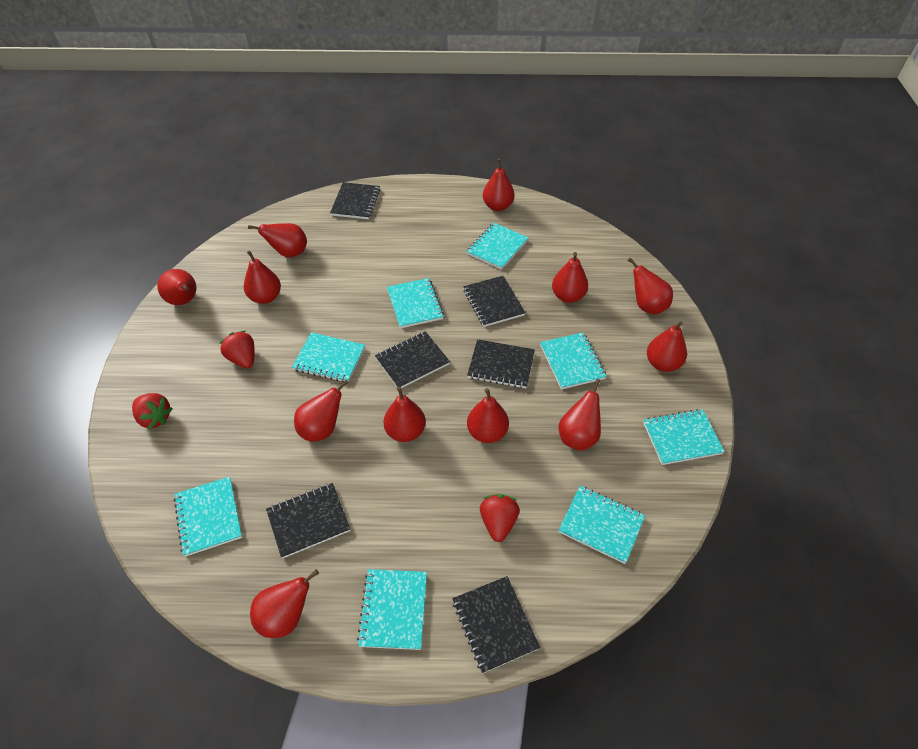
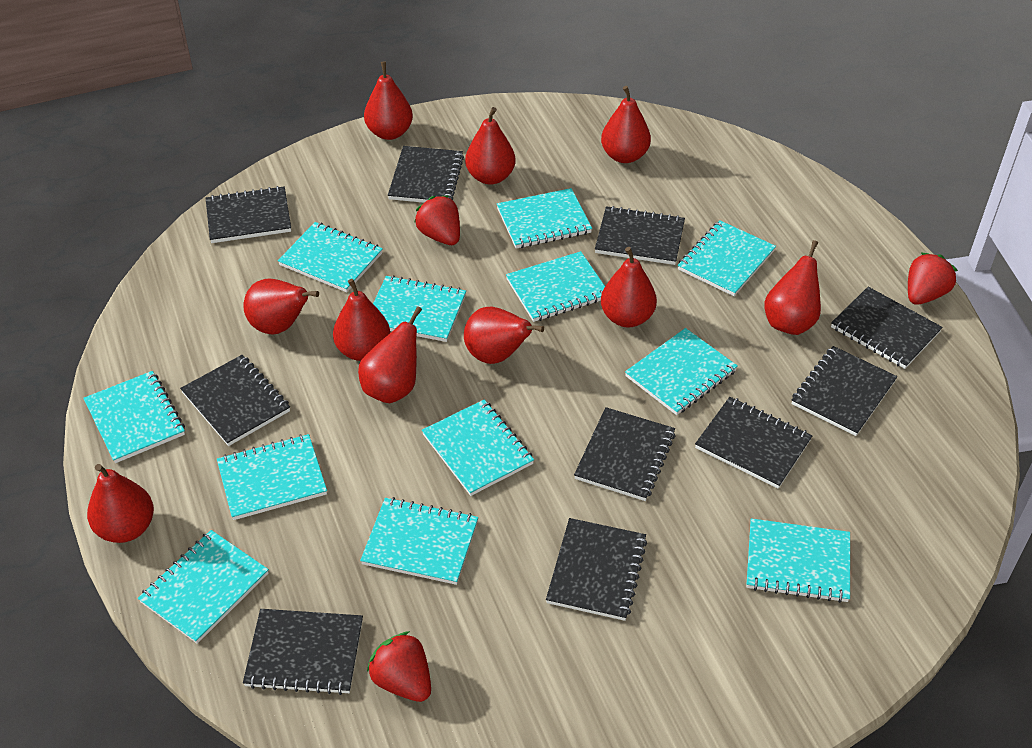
black notebook: [266,483,350,559] [330,182,380,219] [375,331,450,388] [452,576,540,673] [463,276,525,327] [467,339,535,389] = 6 -> [180,355,290,446] [206,186,291,243] [243,609,363,695] [388,146,464,203] [546,518,647,621] [574,407,675,501] [595,206,685,265] [695,397,812,489] [792,346,897,436] [831,287,943,369] = 10
red pear: [157,269,196,305] [244,250,281,304] [248,223,307,257] [250,569,319,638] [294,379,349,441] [383,387,426,442] [467,388,509,443] [483,159,514,211] [552,252,588,303] [559,379,601,451] [628,258,673,315] [647,321,687,372] = 12 -> [87,464,154,543] [243,279,319,335] [333,279,390,361] [358,306,422,403] [364,61,413,140] [464,307,544,364] [465,107,515,185] [601,86,651,163] [601,247,657,328] [764,240,821,335] = 10
turquoise notebook: [174,477,242,557] [292,332,365,382] [357,569,427,650] [387,278,444,328] [466,223,529,270] [540,332,607,390] [559,486,645,564] [643,409,725,465] = 8 -> [83,371,185,463] [138,530,269,644] [217,434,327,520] [278,222,383,292] [360,497,478,585] [373,275,466,342] [422,400,534,496] [497,188,592,249] [506,251,605,322] [625,328,738,415] [678,220,776,296] [747,518,850,603] = 12

